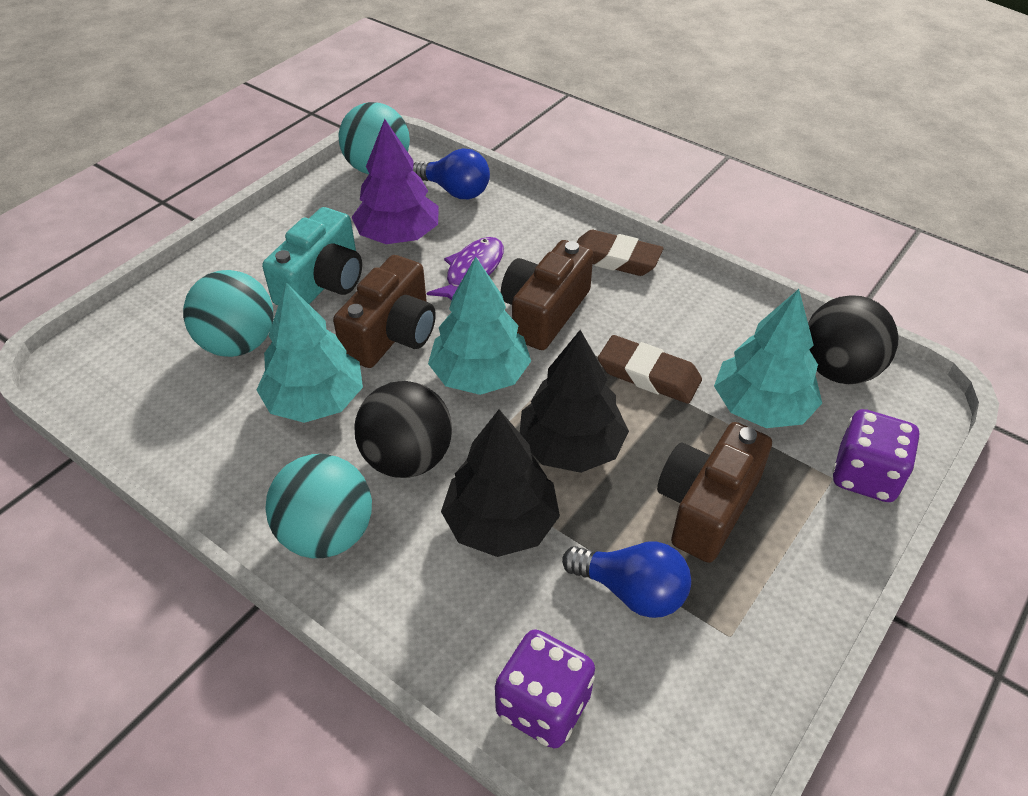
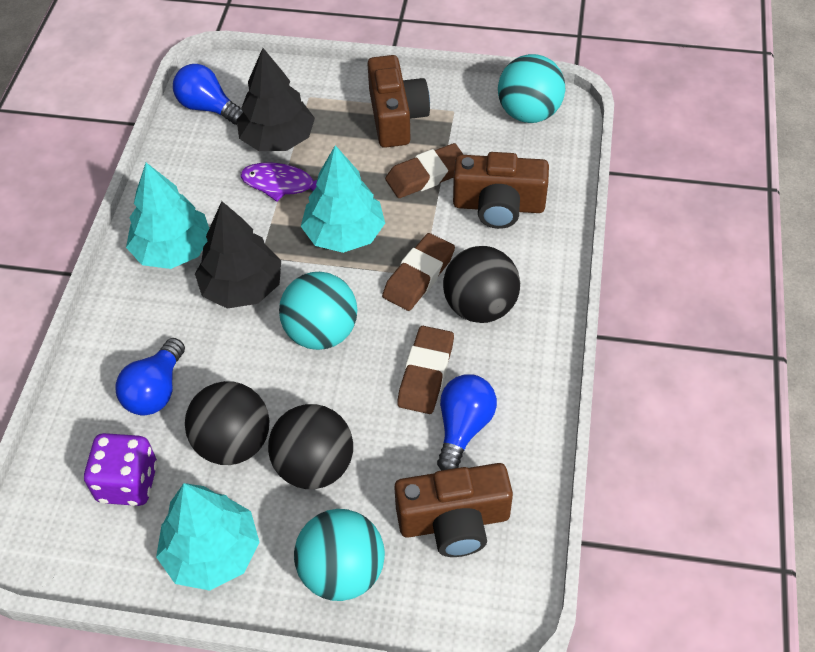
black ball: [354,381,452,478] [808,295,899,384] = 2 -> [185,381,269,465] [268,404,353,489] [443,246,520,323] = 3
blue light bulb: [413,148,490,199] [562,541,691,618] = 2 -> [115,338,185,416] [173,64,243,125] [437,374,497,471] = 3
brown eraser: [577,230,664,276] [598,335,702,404] = 2 -> [382,233,455,311] [385,143,464,198] [397,326,454,414] = 3
purple dice: [495,629,595,748] [832,409,920,502] = 2 -> [84,433,158,506] = 1
purple tree: [352,119,439,244] = 1 -> none = 0
turquoise camera: [262,207,362,305] = 1 -> none = 0

